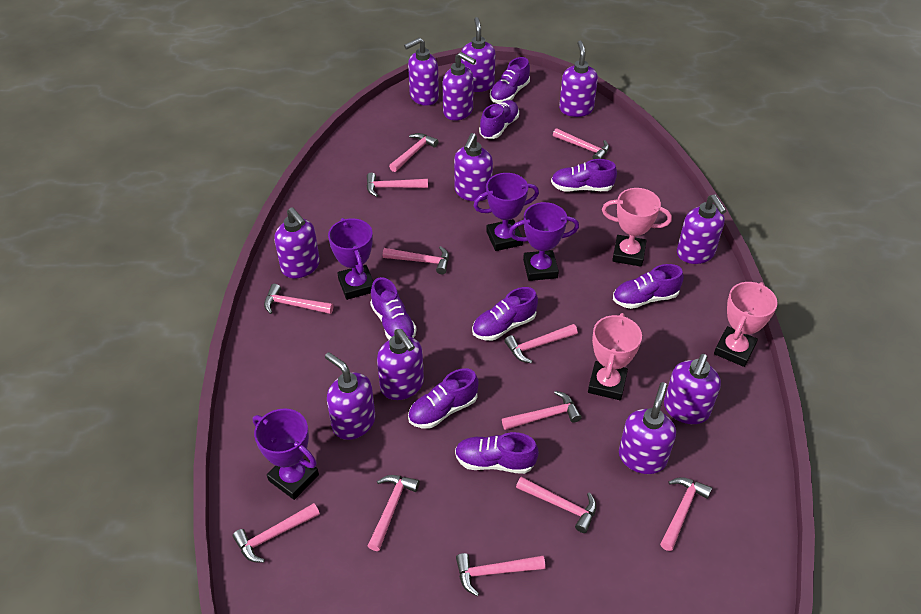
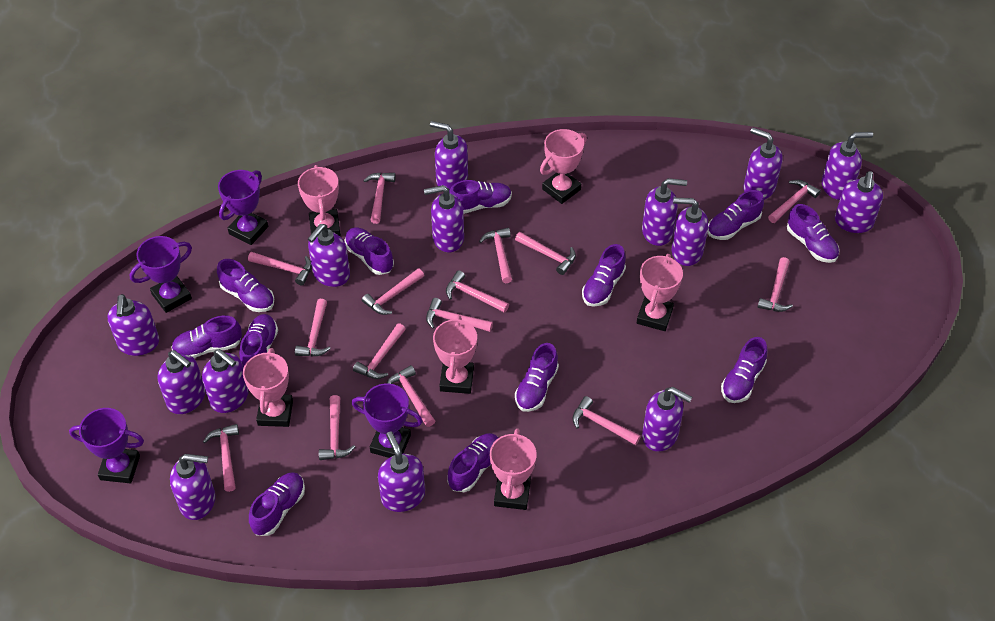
pink hammer: [233,503,320,563] [264,284,333,314] [367,173,428,197] [368,475,420,551] [383,246,449,274] [389,133,438,172] [456,553,546,596] [502,391,582,430] [504,324,578,363] [516,477,597,533] [553,128,609,159] [660,477,712,551] = 12 -> [203,424,239,492] [248,252,312,285] [295,299,331,356] [319,395,355,460] [353,323,405,379] [362,268,424,315] [363,173,396,224] [387,365,435,427] [426,298,493,332] [446,270,509,313] [479,228,512,283] [515,232,576,275] [572,396,641,445] [757,257,793,312] [768,180,821,223] = 15
pink trophy: [588,313,642,400] [602,188,672,267] [714,282,777,367] = 3 -> [243,348,293,427] [298,165,341,236] [433,315,477,394] [490,428,537,510] [540,129,587,204] [637,254,683,331] = 6
purple shoe: [370,277,417,340] [408,368,479,429] [455,432,539,474] [472,287,538,341] [479,100,519,139] [490,57,530,103] [551,159,617,192] [613,264,684,309] = 8 -> [171,315,242,358] [217,259,274,312] [239,314,278,368] [249,472,305,536] [345,227,394,275] [447,433,498,492] [449,180,512,214] [515,343,559,412] [582,244,626,307] [707,190,764,240] [721,337,767,403] [787,204,839,263] = 12
purple soap dispenser: [274,207,320,278] [325,352,376,440] [377,329,424,400] [404,38,439,106] [443,52,476,121] [454,133,493,201] [461,17,496,92] [559,41,598,117] [619,382,676,474] [664,354,721,424] [677,195,726,264] = 11 -> [107,294,159,356] [158,350,205,414] [170,454,215,520] [202,349,249,413] [308,224,350,287] [378,431,425,512] [424,185,464,252] [430,121,468,191] [642,178,687,246] [642,387,692,452] [672,198,708,266] [743,128,783,200] [822,132,873,200] [835,171,883,233] = 14

